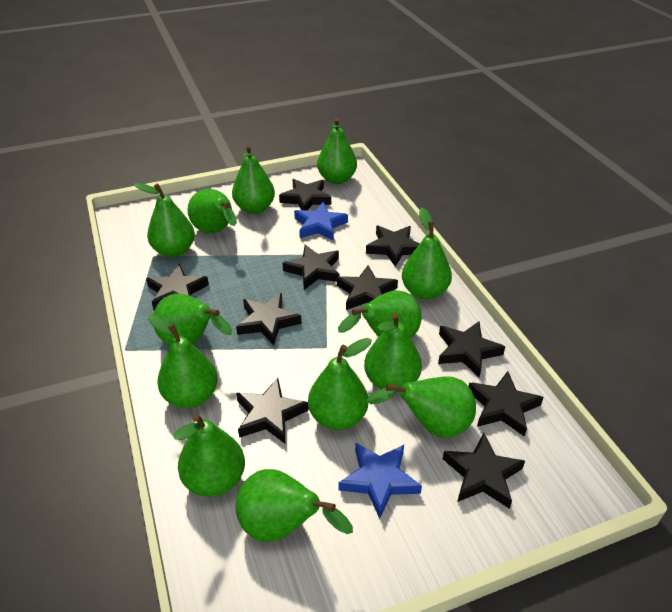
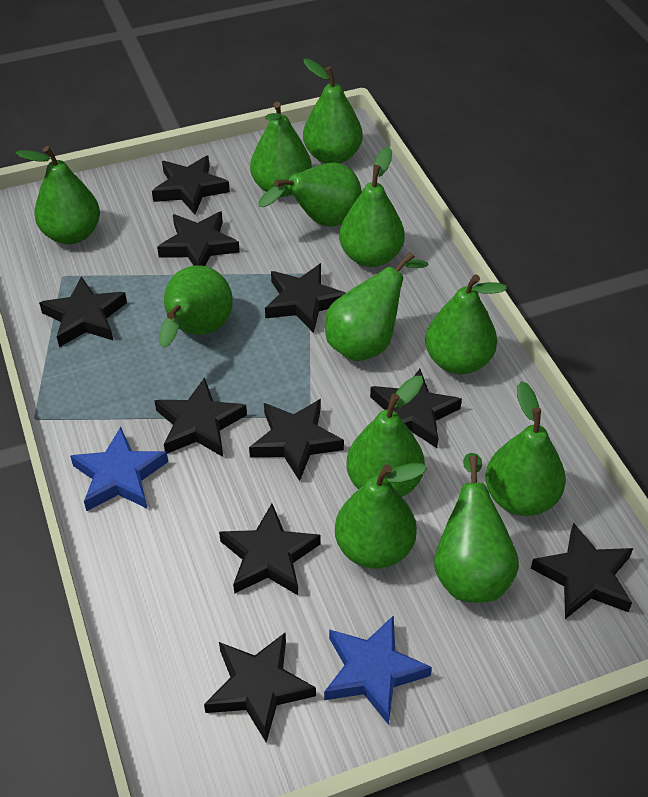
green pear: [134,183,195,257] [148,314,218,408] [154,294,232,345] [173,413,245,497] [187,189,237,233] [232,145,275,214] [235,469,353,542] [308,338,372,430] [317,118,357,184] [338,290,422,338] [364,313,422,392] [367,376,476,438] [402,208,452,299] = 13 -> [15,146,100,244] [159,265,233,348] [250,102,312,197] [258,163,362,227] [303,59,363,164] [325,252,429,361] [335,463,427,569] [339,147,405,267] [347,376,425,497] [425,274,507,374] [434,453,519,603] [486,381,566,516] = 12

